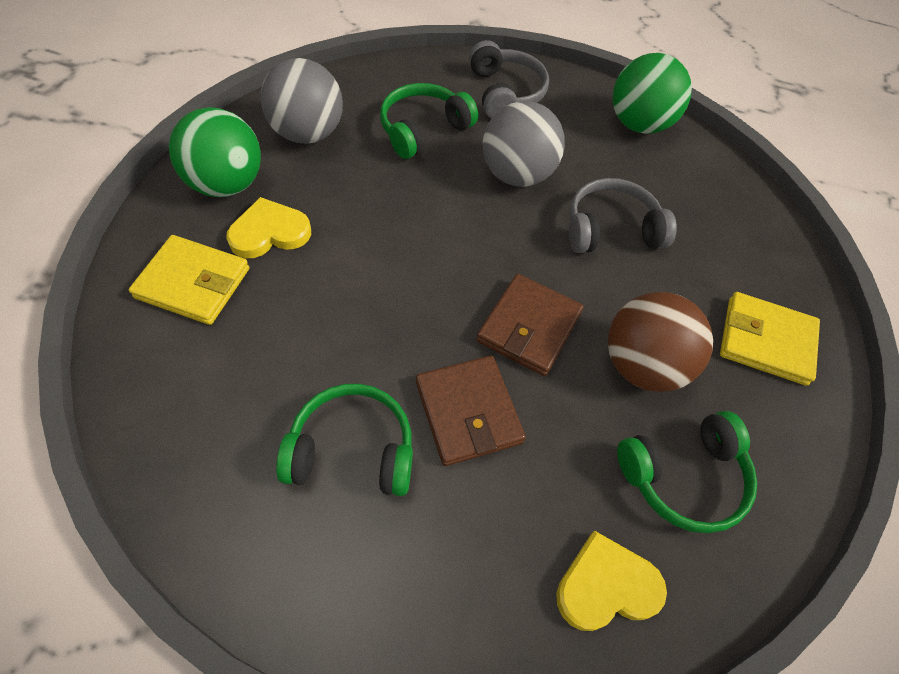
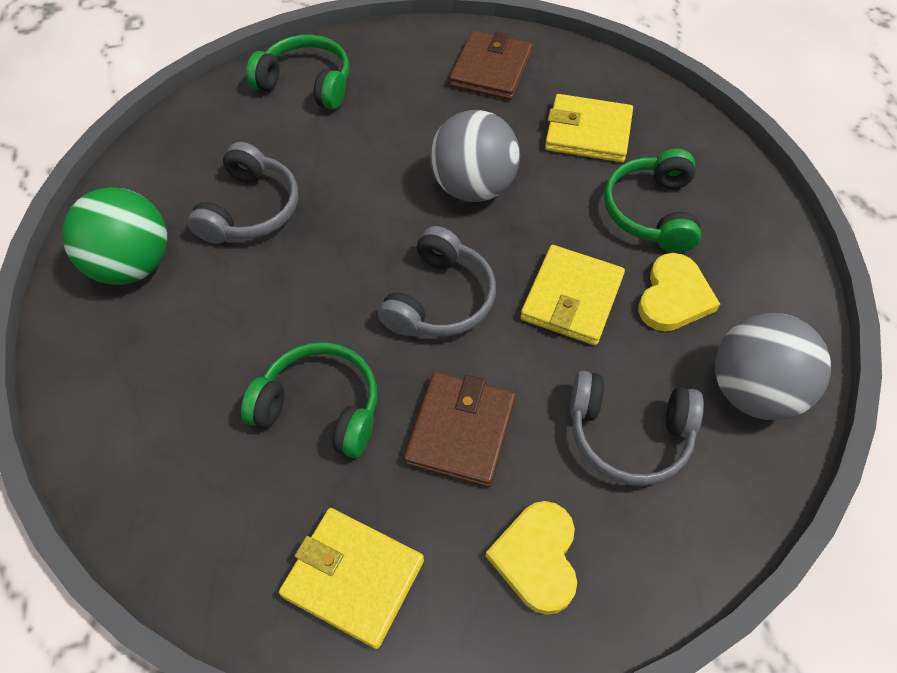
brown ball: [608,292,713,392] = 1 -> none = 0
green ball: [169,107,261,197] [612,53,692,134] = 2 -> [62,187,167,285] = 1
grey headphones: [469,40,549,119] [569,178,677,253] = 2 -> [187,142,298,244] [378,226,496,336] [570,371,704,486] = 3
yellow wallet: [129,235,249,325] [720,292,820,386] = 2 -> [279,508,424,649] [520,245,625,345] [545,94,633,162] = 3

